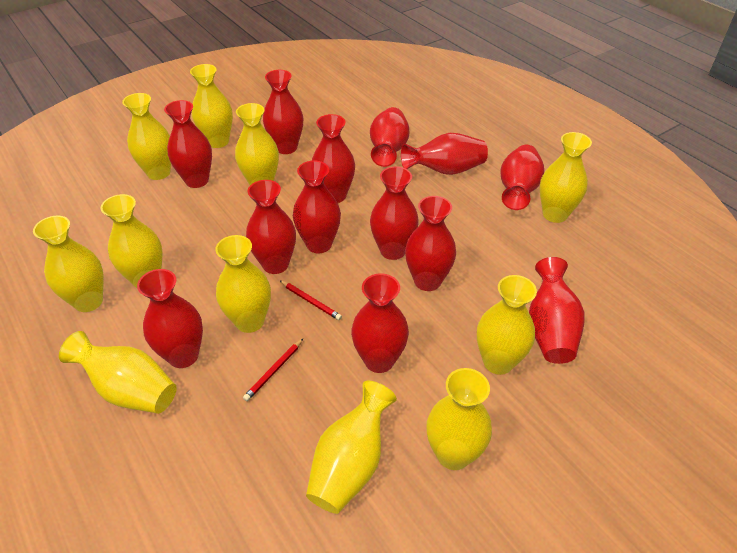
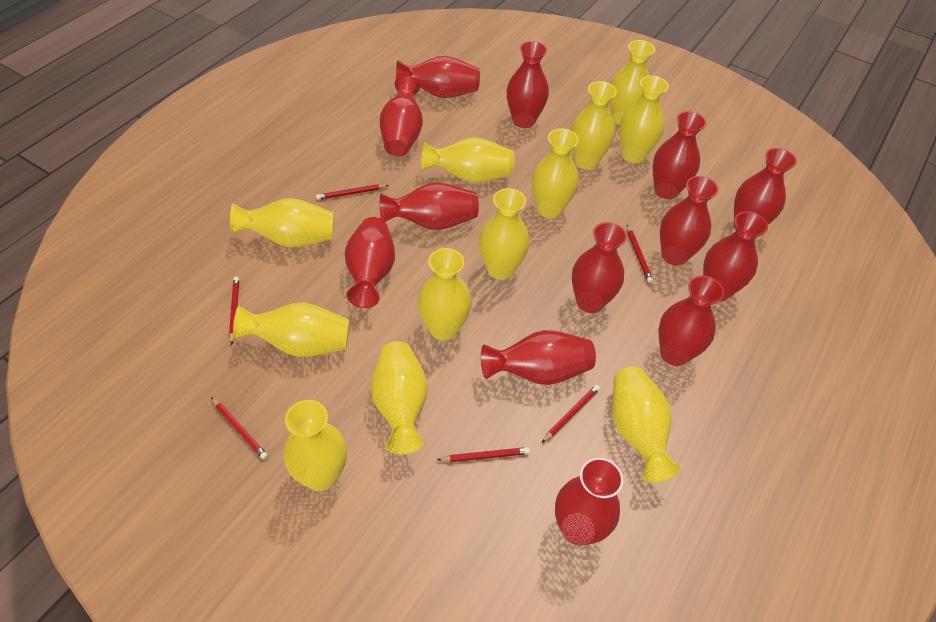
red pencil: [243,339,303,401] [280,281,342,320] = 2 -> [211,397,268,460] [229,277,239,345] [316,184,389,200] [437,447,530,462] [542,385,600,443] [627,225,653,283] = 6
yellow vase: [33,216,104,312] [59,331,177,414] [100,194,163,288] [122,93,171,180] [190,64,233,148] [215,235,271,333] [235,103,279,185] [306,381,397,514] [427,368,492,470] [477,275,537,375] [540,132,592,223] = 11 -> [230,198,334,247] [233,303,350,357] [283,400,347,491] [371,341,428,455] [418,248,472,341] [421,137,515,183] [479,188,529,280] [532,128,579,218] [571,81,617,169] [610,40,655,125] [612,367,680,483] [619,76,669,163] = 12

